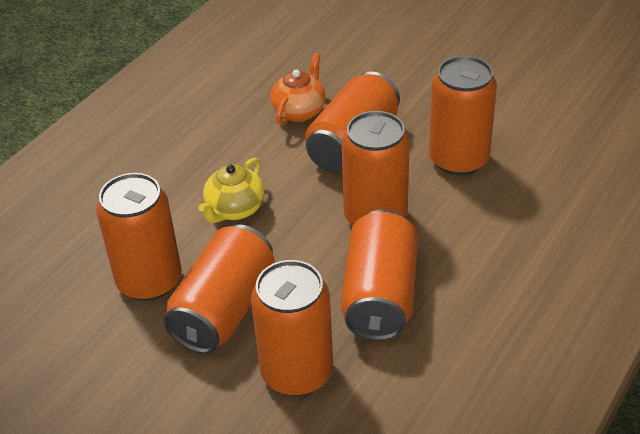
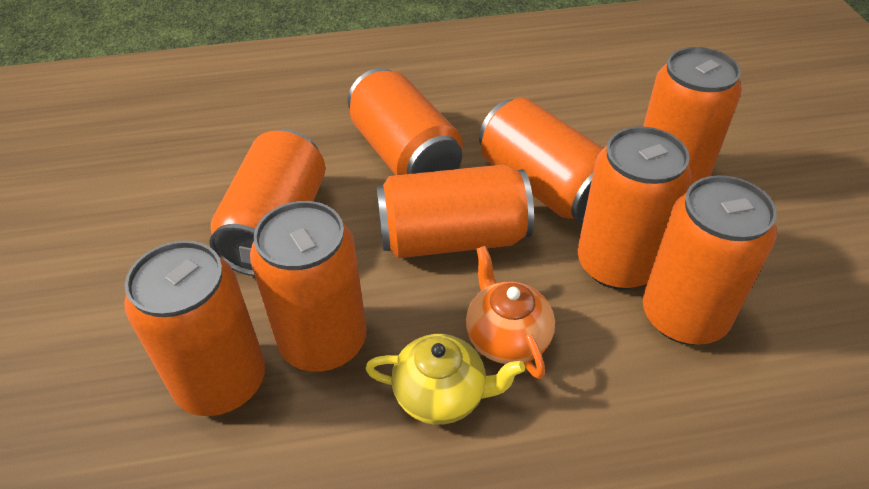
orange can: [96,173,182,301] [163,224,275,354] [251,260,333,396] [305,71,400,173] [341,210,418,341] [342,111,410,225] [429,56,497,175] = 7 -> [124,241,265,416] [209,129,326,276] [250,201,367,372] [348,68,463,175] [376,165,534,258] [479,98,603,223] [578,126,692,290] [643,47,742,187] [643,175,777,345] = 9

